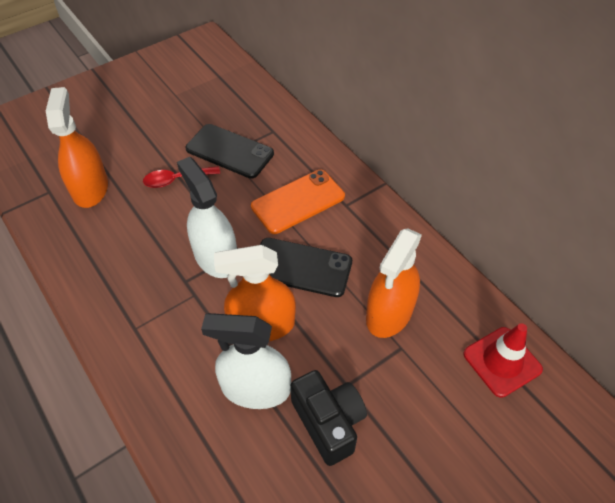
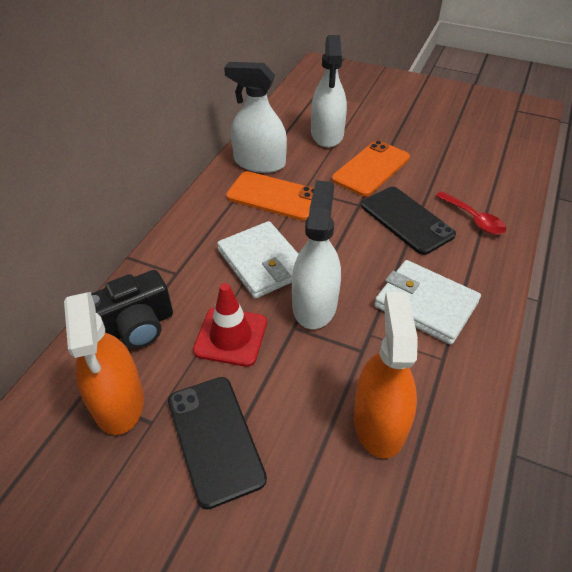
orange phone: [251,170,345,234] = 1 -> [226,171,314,221] [332,140,410,197] = 2
orange spray bottle: [46,87,108,208] [214,245,296,341] [366,228,422,338] = 3 -> [64,292,144,435] [354,292,418,459] = 2
white spray bottle: [177,157,237,278] [201,313,291,409] = 2 -> [224,62,287,173] [292,180,341,329] [311,35,347,148] = 3
white wallet: none = 0 -> [217,221,299,299] [374,260,481,345] = 2

